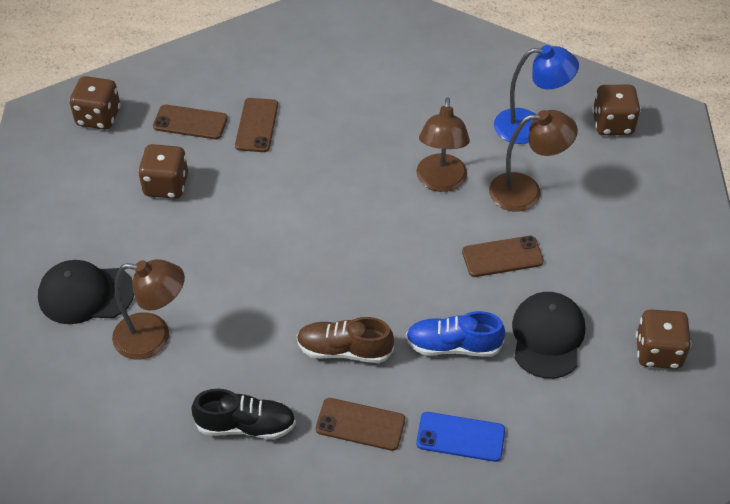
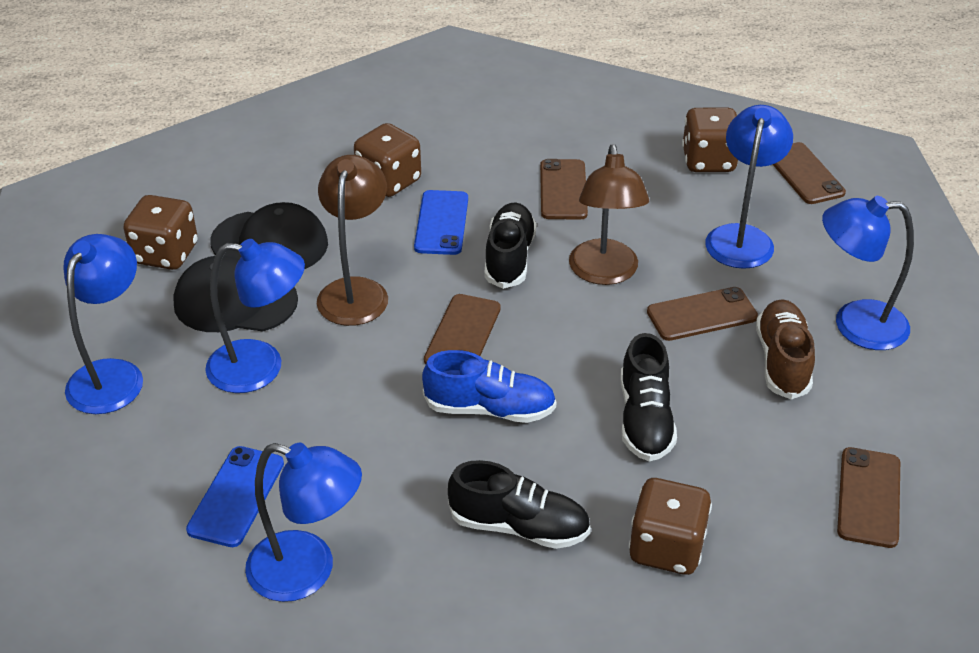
black shoe: [191,389,296,439] = 1 -> [448,460,591,549] [484,202,537,289] [621,333,677,461] = 3
blue lamp: [494,45,579,144] = 1 -> [64,234,143,414] [205,239,305,393] [245,443,362,602] [705,105,793,269] [822,196,914,350] = 5
blue phone: [416,412,505,462] = 1 -> [186,446,284,547] [414,190,468,255] = 2
brown lamp: [112,259,185,360] [417,98,470,192] [489,110,578,212] = 3 -> [317,155,388,326] [569,144,649,285] = 2
brown phone: [153,104,228,139] [235,98,278,152] [316,398,405,451] [462,236,544,277] = 4 -> [424,294,501,364] [540,159,588,220] [647,287,758,341] [772,142,846,204] [837,447,900,548] = 5

